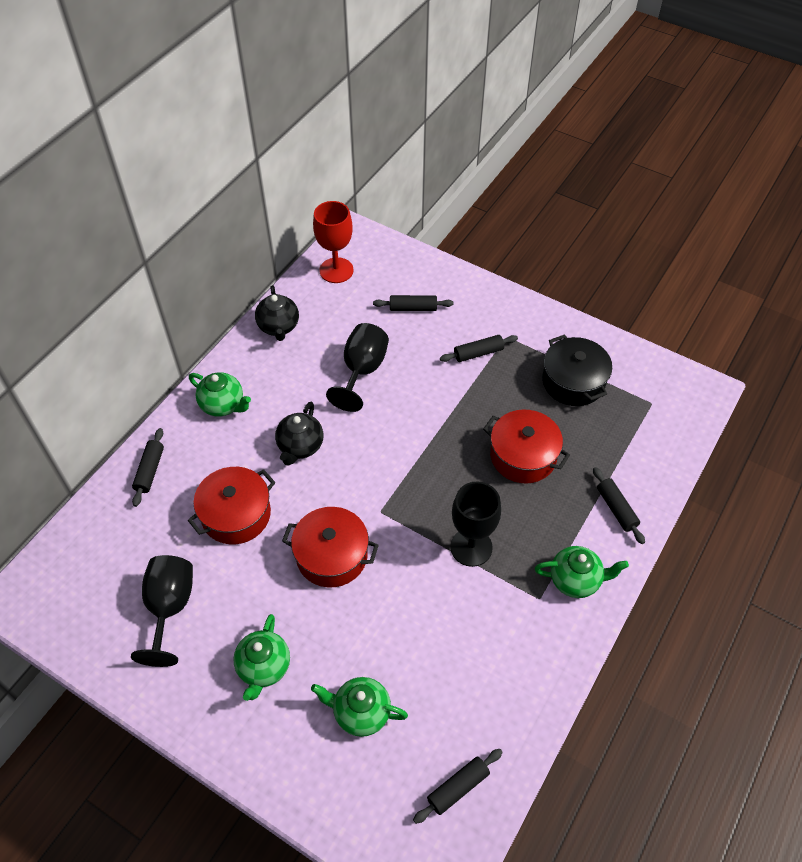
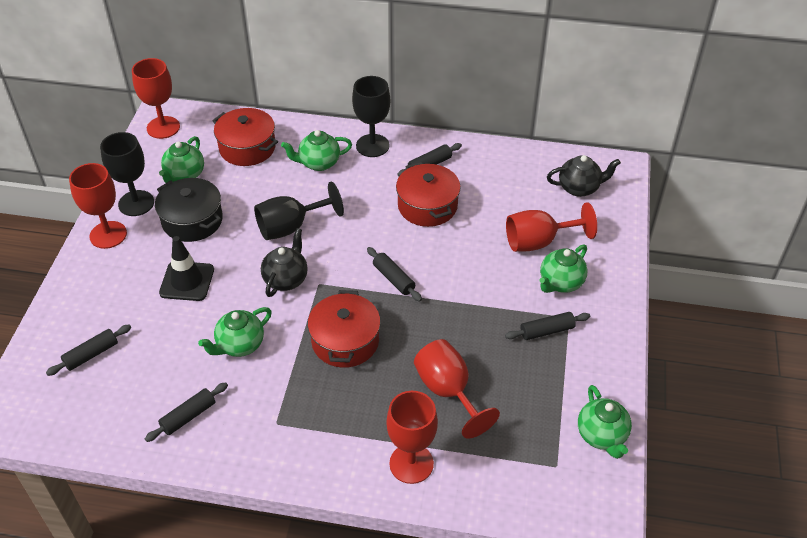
black traffic cone: none = 0 -> [159,236,214,301] = 1
green teapot: [189,372,251,417] [233,614,290,701] [311,677,408,737] [535,546,629,598] = 4 -> [159,136,204,183] [198,307,272,357] [281,130,352,171] [539,244,588,293] [578,385,632,459] = 5
red goblet: [313,201,354,283] = 1 -> [69,163,127,249] [132,58,180,139] [386,391,438,484] [414,339,500,439] [506,202,597,252] = 5

